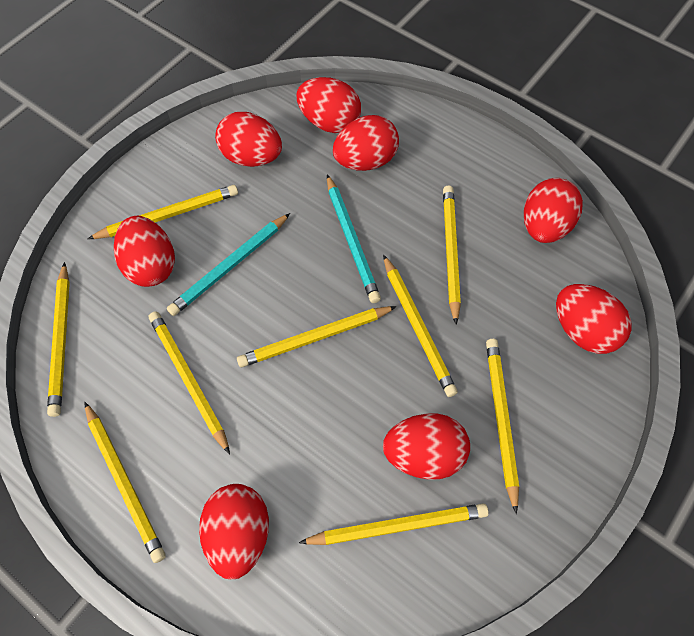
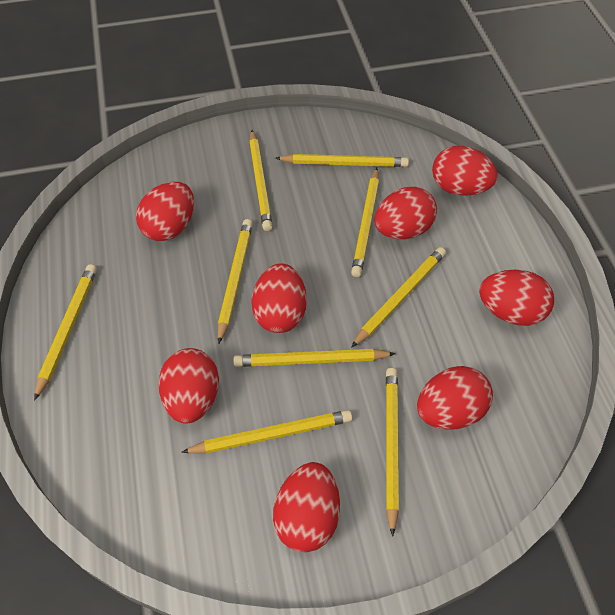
turquoise pencil: [167,213,290,316] [327,174,381,303] = 2 -> none = 0

